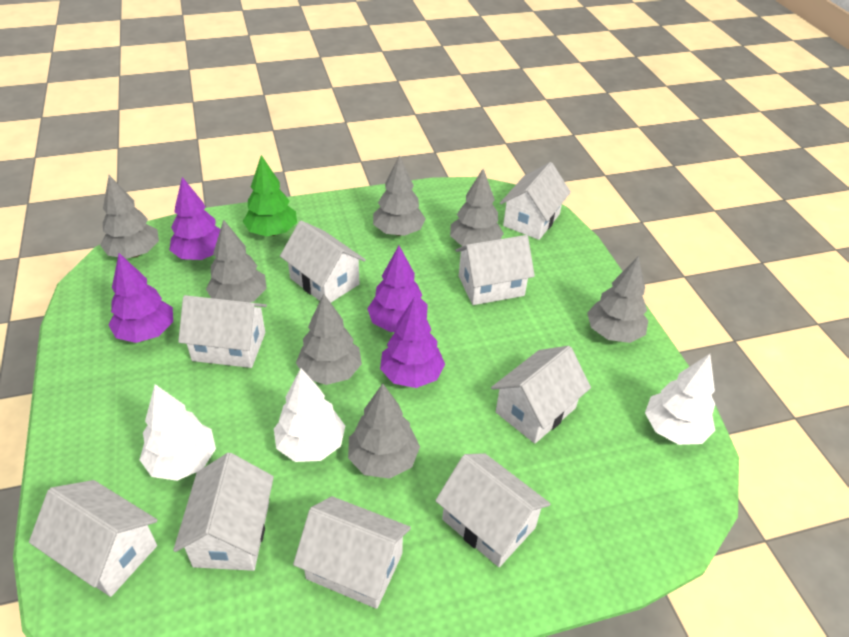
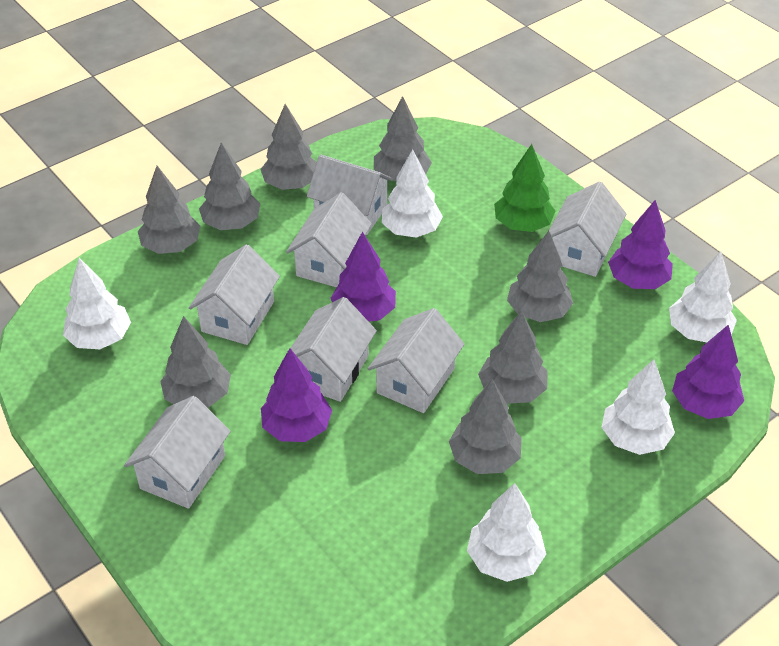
grey tree: [100,175,159,259] [206,220,267,302] [296,293,362,385] [348,383,420,479] [373,155,426,236] [450,169,504,246] [587,256,648,343] = 7 -> [138,166,200,254] [160,316,231,408] [199,143,260,230] [260,104,317,190] [374,96,432,181] [449,379,522,474] [478,310,548,404] [507,231,573,322] = 8
white house: [29,480,157,597] [173,453,274,571] [178,295,267,368] [280,221,366,303] [293,496,411,609] [435,453,551,567] [456,235,535,305] [491,346,591,444] [500,162,571,240] = 9 -> [124,396,231,509] [189,244,280,345] [282,297,377,402] [286,192,372,287] [307,154,393,235] [368,308,465,413] [549,181,626,277] = 7
white tree: [139,384,216,481] [274,368,345,462] [645,354,715,445] = 3 -> [63,258,131,349] [382,149,443,238] [467,483,546,582] [601,359,675,455] [669,251,737,342] = 5

